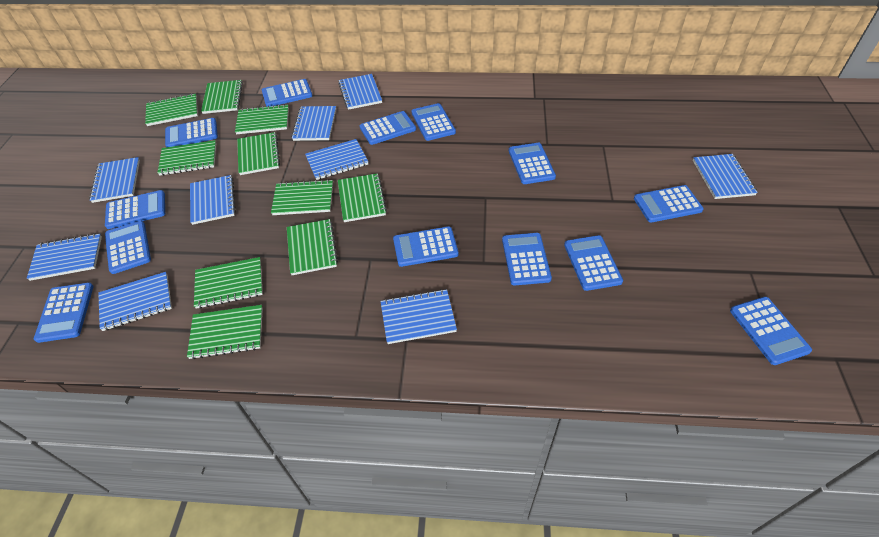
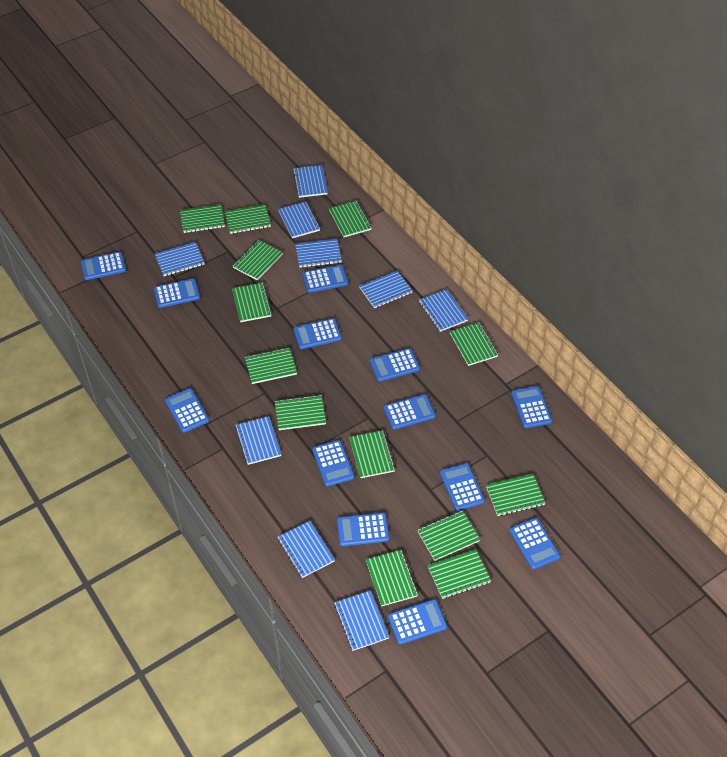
green notebook: [145,93,198,126] [157,140,216,176] [187,305,263,359] [194,257,263,309] [201,80,243,114] [235,104,289,134] [237,132,280,175] [271,180,333,215] [287,219,338,275] [338,173,387,222] = 10 -> [180,204,225,233] [225,204,271,234] [232,282,272,322] [233,240,283,280] [245,347,297,384] [275,395,326,430] [329,201,372,237] [349,430,395,478] [366,550,418,606] [417,511,480,561] [428,549,491,599] [450,322,498,366] [486,474,545,516] = 13

